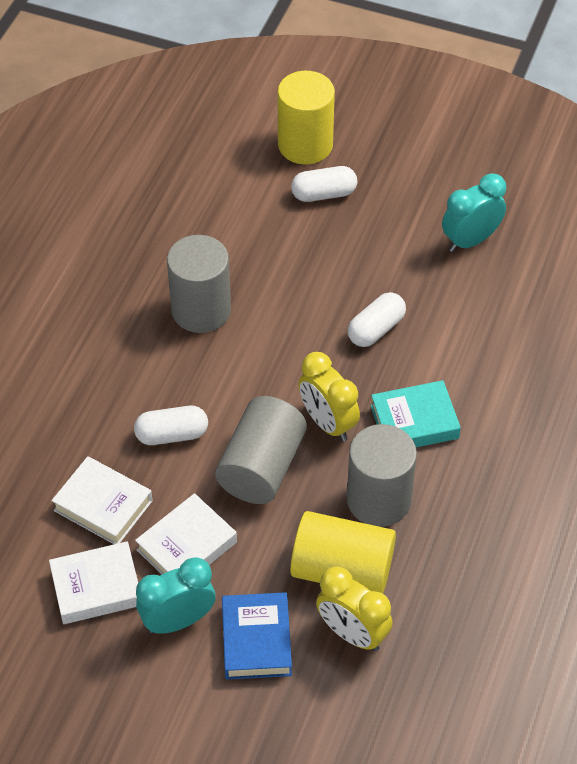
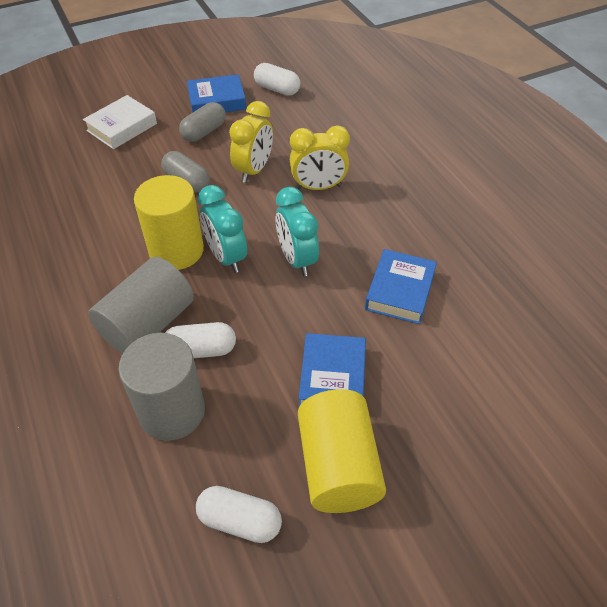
blue book: [222,592,292,680] = 1 -> [187,74,246,113] [299,333,366,406] [365,249,437,324] = 3
grey capsule: none = 0 -> [161,151,210,193] [179,102,226,142] = 2
grey cylinder: [167,235,231,333] [215,396,307,504] [347,424,417,527] = 3 -> [88,257,194,354] [119,333,205,441] = 2
turquoise book: [371,380,461,447] = 1 -> none = 0
white book: [49,541,138,624] [51,456,153,544] [135,493,237,574] = 3 -> [83,95,157,149] = 1

